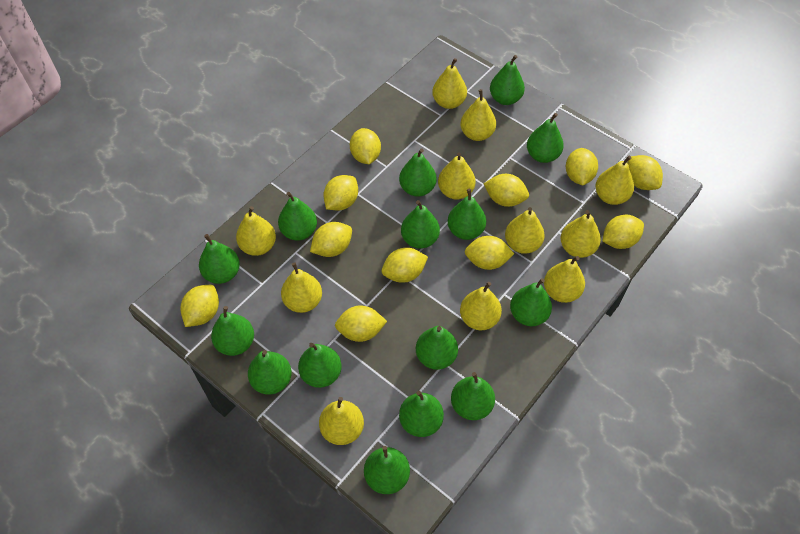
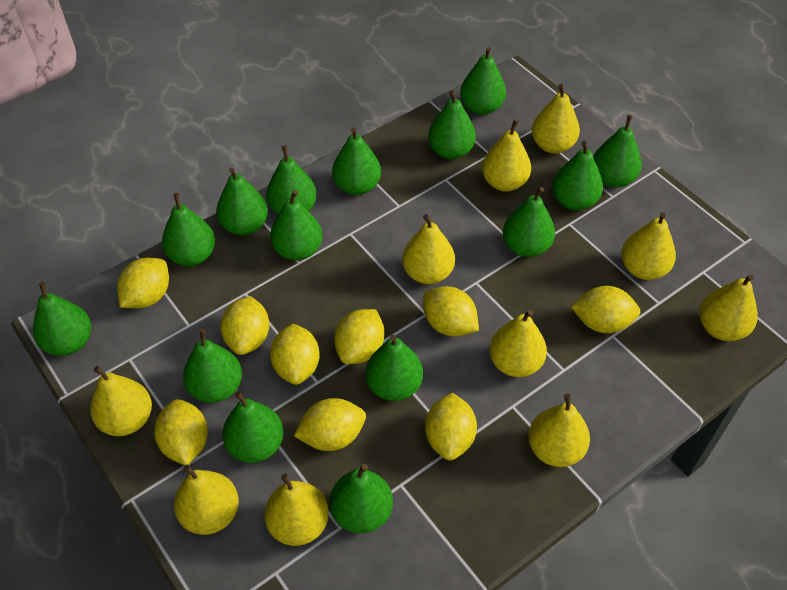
yellow lemon: [180,285,219,327] [310,222,352,257] [323,175,358,210] [335,306,387,342] [350,128,381,164] [382,248,428,283] [464,236,514,270] [483,174,529,207] [566,148,598,185] [602,215,644,249] [627,155,663,190] = 11 -> [117,258,169,308] [154,399,208,465] [220,296,269,355] [270,324,320,385] [294,398,366,451] [334,309,384,364] [423,286,479,336] [425,393,477,460] [571,286,640,333] = 9
yellow pear: [236,206,276,256] [281,262,322,313] [319,397,364,445] [432,58,467,109] [438,152,475,200] [460,89,496,141] [460,282,502,330] [505,207,545,254] [544,256,585,303] [561,210,601,258] [595,156,634,205] = 11 -> [90,366,152,436] [174,465,239,535] [264,474,329,546] [402,214,455,284] [482,119,531,192] [489,310,547,377] [528,393,590,467] [532,84,580,153] [621,212,676,280] [699,274,758,341] = 10

